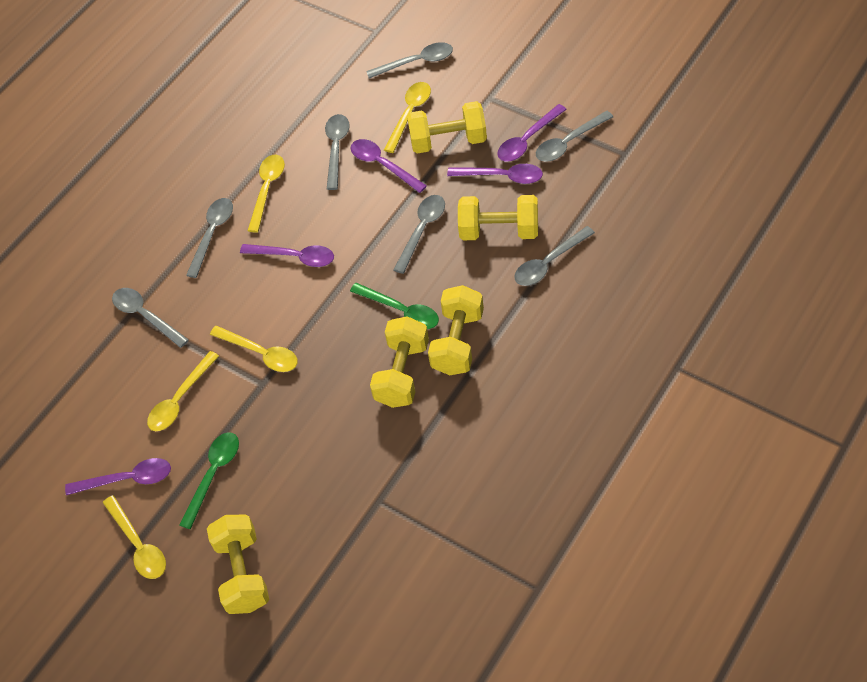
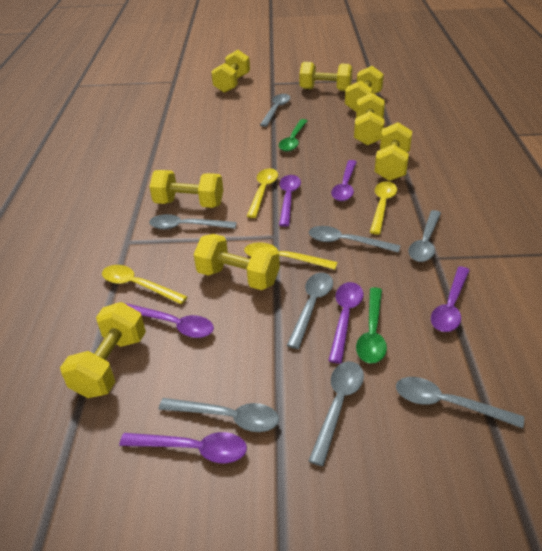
grey spoon: [112,288,189,348] [186,198,233,278] [325,114,350,190] [366,42,453,79] [393,195,445,274] [514,226,595,286] [536,111,613,162] = 7 -> [149,214,236,229] [158,398,279,432] [260,94,290,127] [287,273,333,349] [309,226,401,253] [309,361,364,466] [396,377,524,428] [408,210,441,262] = 8
purple spoon: [65,458,171,495] [240,244,334,267] [351,139,427,193] [447,164,543,184] [497,104,567,162] = 5 -> [119,432,247,463] [125,303,214,338] [279,175,301,227] [328,282,363,364] [331,160,357,201] [431,267,470,332] = 6
yellow dumbbell: [207,514,269,614] [370,316,429,408] [407,101,487,153] [428,285,484,375] [458,195,538,240] = 5 -> [60,302,146,398] [149,170,223,208] [194,234,280,290] [211,50,250,93] [299,62,353,91] [345,66,384,112] [354,93,385,146] [375,122,412,181] = 8
yellow spoon: [103,495,166,579] [147,351,219,431] [210,326,298,372] [248,155,285,233] [384,82,431,153] = 5 -> [102,265,187,304] [244,242,337,270] [247,168,278,218] [370,181,397,235] = 4

